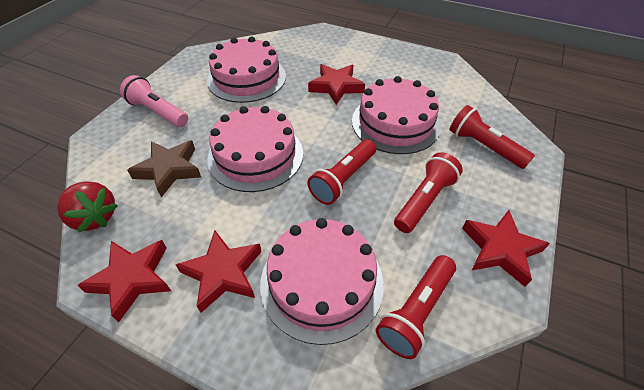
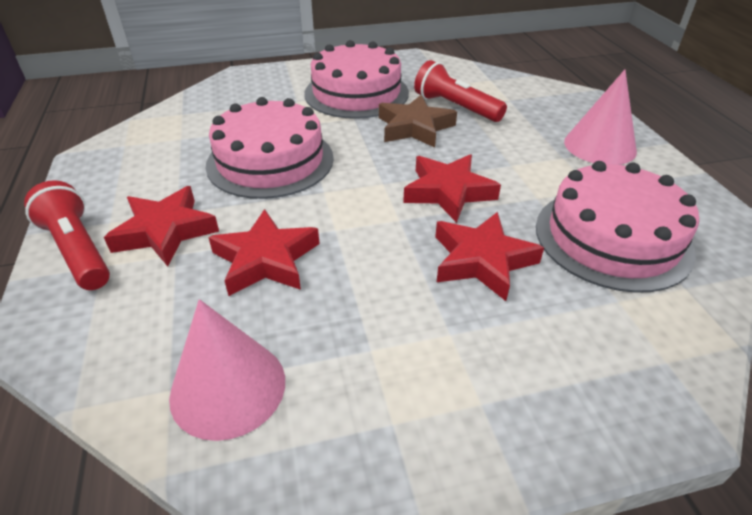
pink cake: [207,36,286,103] [207,106,303,192] [260,218,384,345] [352,76,441,154] = 4 -> [206,97,334,199] [304,40,409,119] [536,161,699,293] = 3
pink cone: none = 0 -> [169,299,285,441] [564,70,637,165] = 2
pink flashlight: [120,75,188,127] = 1 -> none = 0
red flashlight: [307,139,376,205] [376,255,456,359] [394,152,463,233] [450,105,535,169] = 4 -> [24,180,110,290] [414,60,507,122] = 2
red strawberry: [57,181,118,232] = 1 -> none = 0

